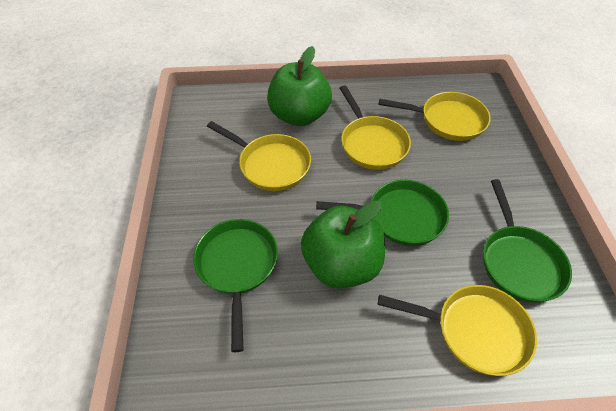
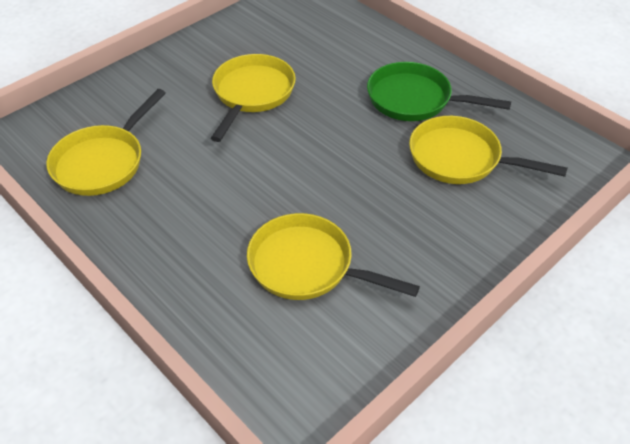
green apple: [267,46,332,126] [301,200,385,288] = 2 -> none = 0
green pan: [193,219,278,352] [316,180,449,246] [483,179,572,303] = 3 -> [367,62,511,121] = 1

